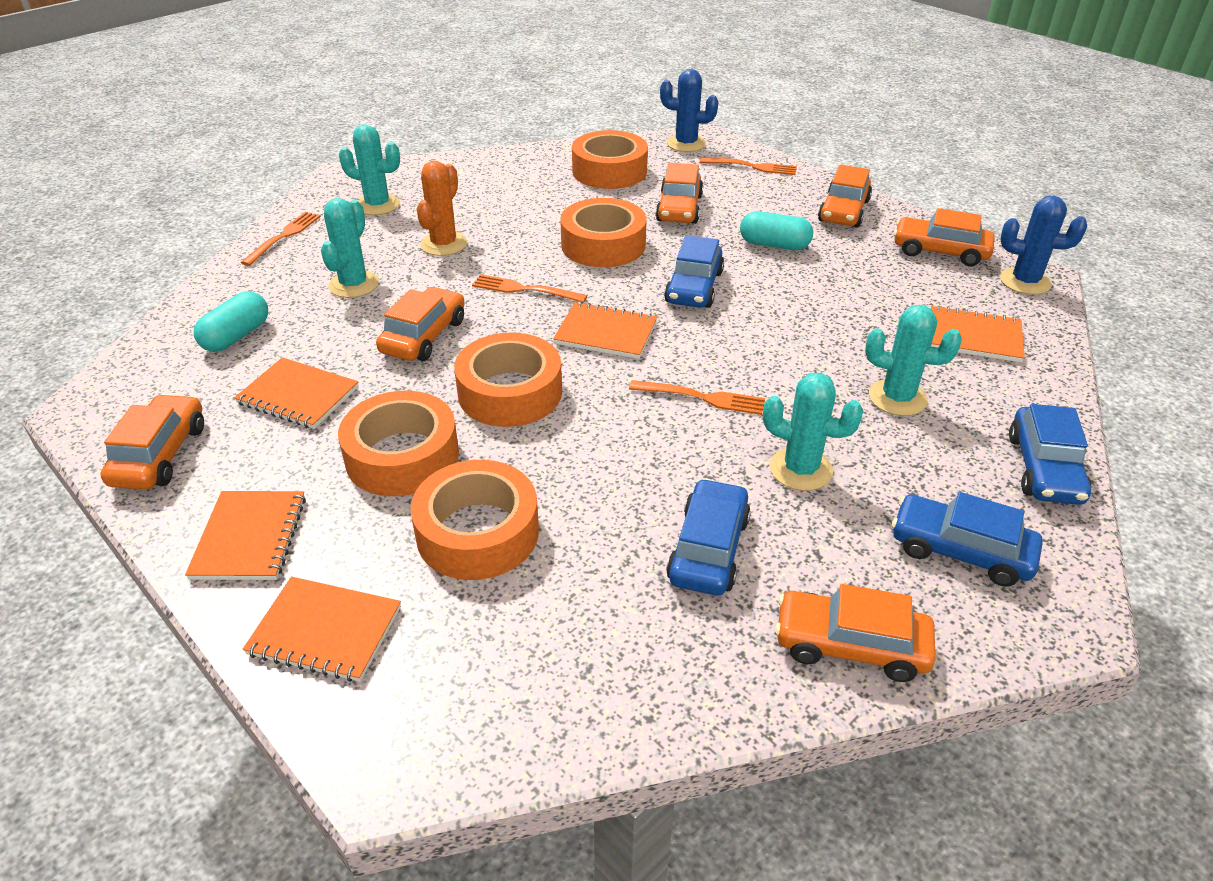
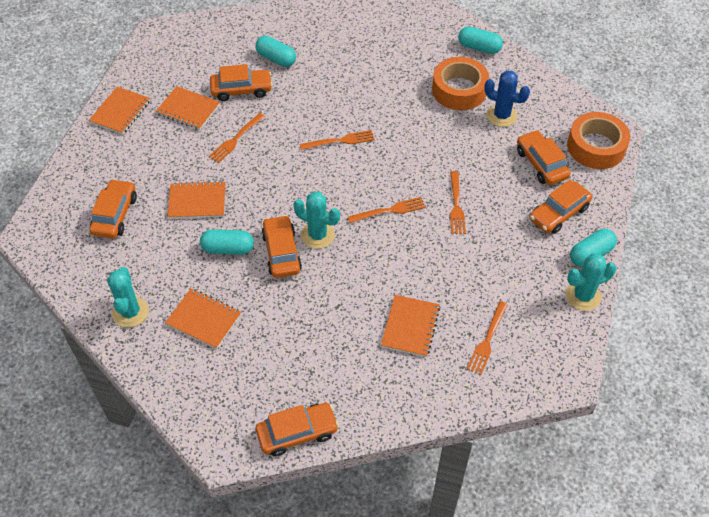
blue cactus: [660,69,719,152] [1000,196,1087,295] = 2 -> [484,70,530,127] = 1
blue car: [664,235,724,308] [666,478,751,596] [892,492,1043,587] [1009,404,1091,505] = 4 -> none = 0
orange cactus: [417,161,467,256] = 1 -> none = 0
orange fork: [240,212,321,266] [472,274,587,303] [629,380,765,415] [700,157,797,175] = 4 -> [209,113,265,163] [300,130,374,150] [348,197,426,223] [450,171,466,234] [467,301,508,375] = 5
orange tape: [338,391,459,496] [410,460,539,580] [454,333,562,427] [560,198,647,268] [572,130,648,189] = 5 -> [432,57,489,110] [567,112,630,169] = 2
turquoise cactus: [321,198,379,298] [339,125,400,215] [763,373,863,491] [865,305,962,416] = 4 -> [107,267,149,328] [293,192,340,249] [565,253,617,311] = 3
turquoise capsule: [194,291,268,352] [740,211,813,250] = 2 -> [200,229,254,255] [255,36,296,67] [458,27,503,54] [570,229,617,267] = 4

